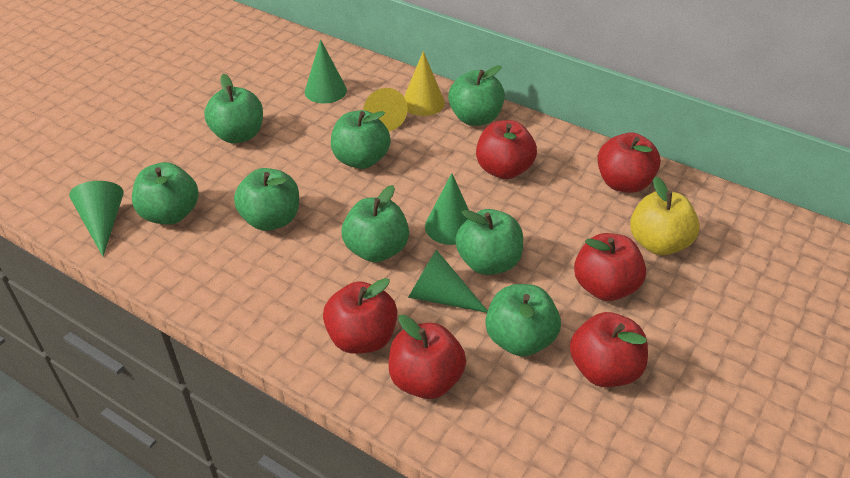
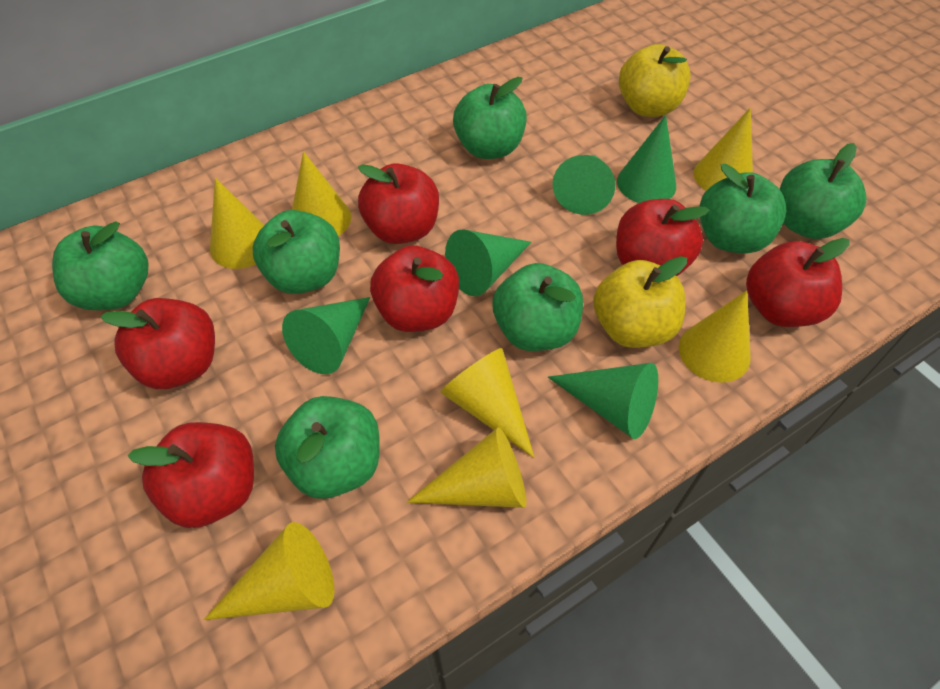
green apple: [132,162,199,225] [204,74,263,144] [234,168,299,231] [331,110,391,169] [341,185,409,262] [448,65,505,126] [455,209,523,275] [485,284,561,357] = 8 -> [52,221,149,310] [253,210,340,294] [275,396,380,499] [453,77,527,159] [493,263,583,351] [699,164,786,254] [780,143,867,239] = 7
green cone: [69,181,124,257] [305,39,347,104] [408,250,488,313] [425,173,469,245] = 4 -> [282,297,370,374] [445,229,531,296] [548,363,658,439] [553,155,615,215] [617,115,676,203] = 5
yellow apple: [630,176,700,255] = 1 -> [593,256,687,348] [619,44,691,117] = 2
yellow cone: [363,88,408,131] [404,51,445,116] = 2 -> [204,522,334,620] [210,178,264,269] [292,151,351,236] [407,427,527,508] [440,348,535,458] [679,291,751,383] [693,108,753,191] = 7

